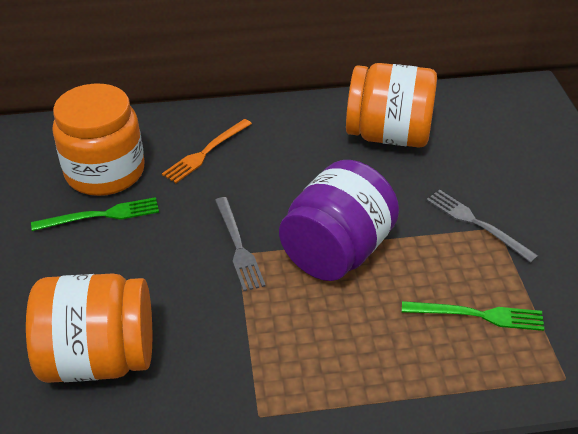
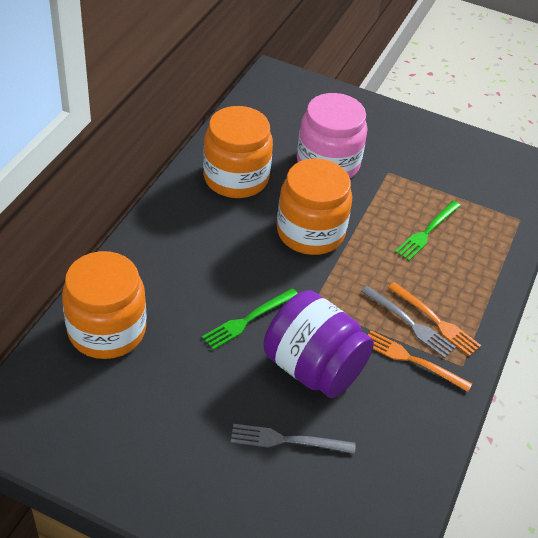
orange fork: [162,119,252,183] = 1 -> [368,330,472,392] [388,282,481,356] = 2
pink jar: none = 0 -> [297,93,367,178] = 1

